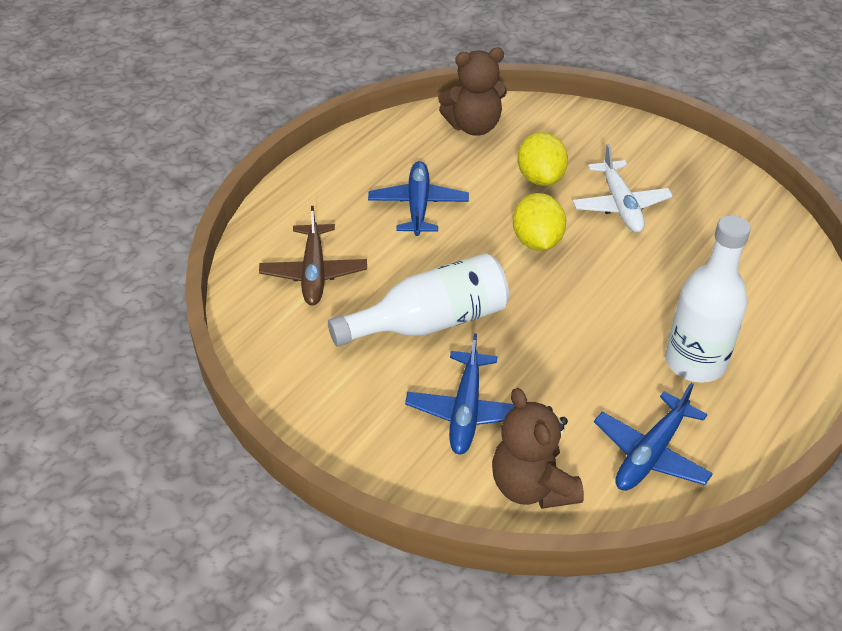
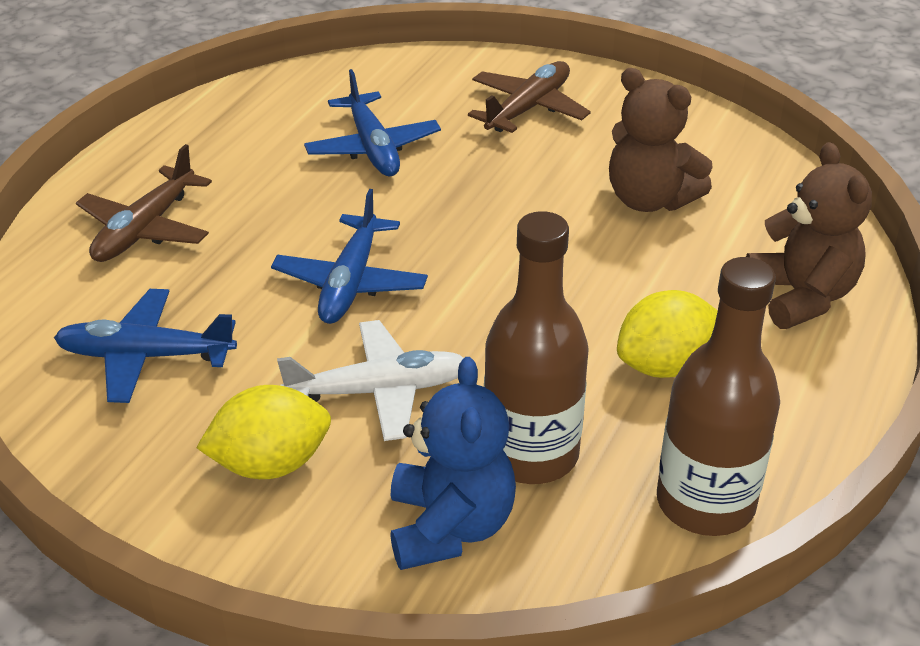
blue teddy bear: none = 0 -> [390,357,516,570] = 1
brown bottle: none = 0 -> [484,211,589,484] [657,257,780,536] = 2
brown plane: [259,206,367,305] = 1 -> [76,144,212,262] [468,61,591,133] = 2
white bottle: [328,253,509,346] [665,215,751,383] = 2 -> none = 0

